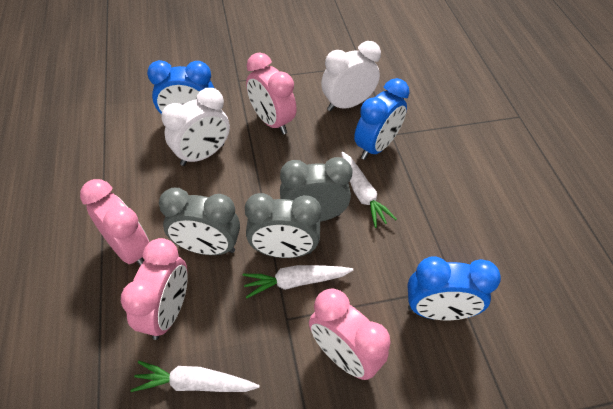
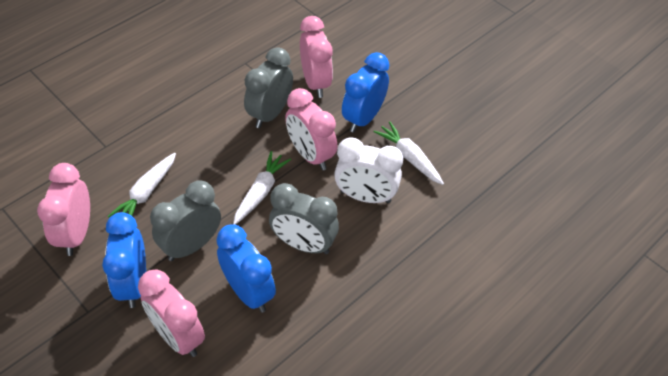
white clock: [161,88,230,166] [321,41,381,111] = 2 -> [334,137,403,203] = 1

